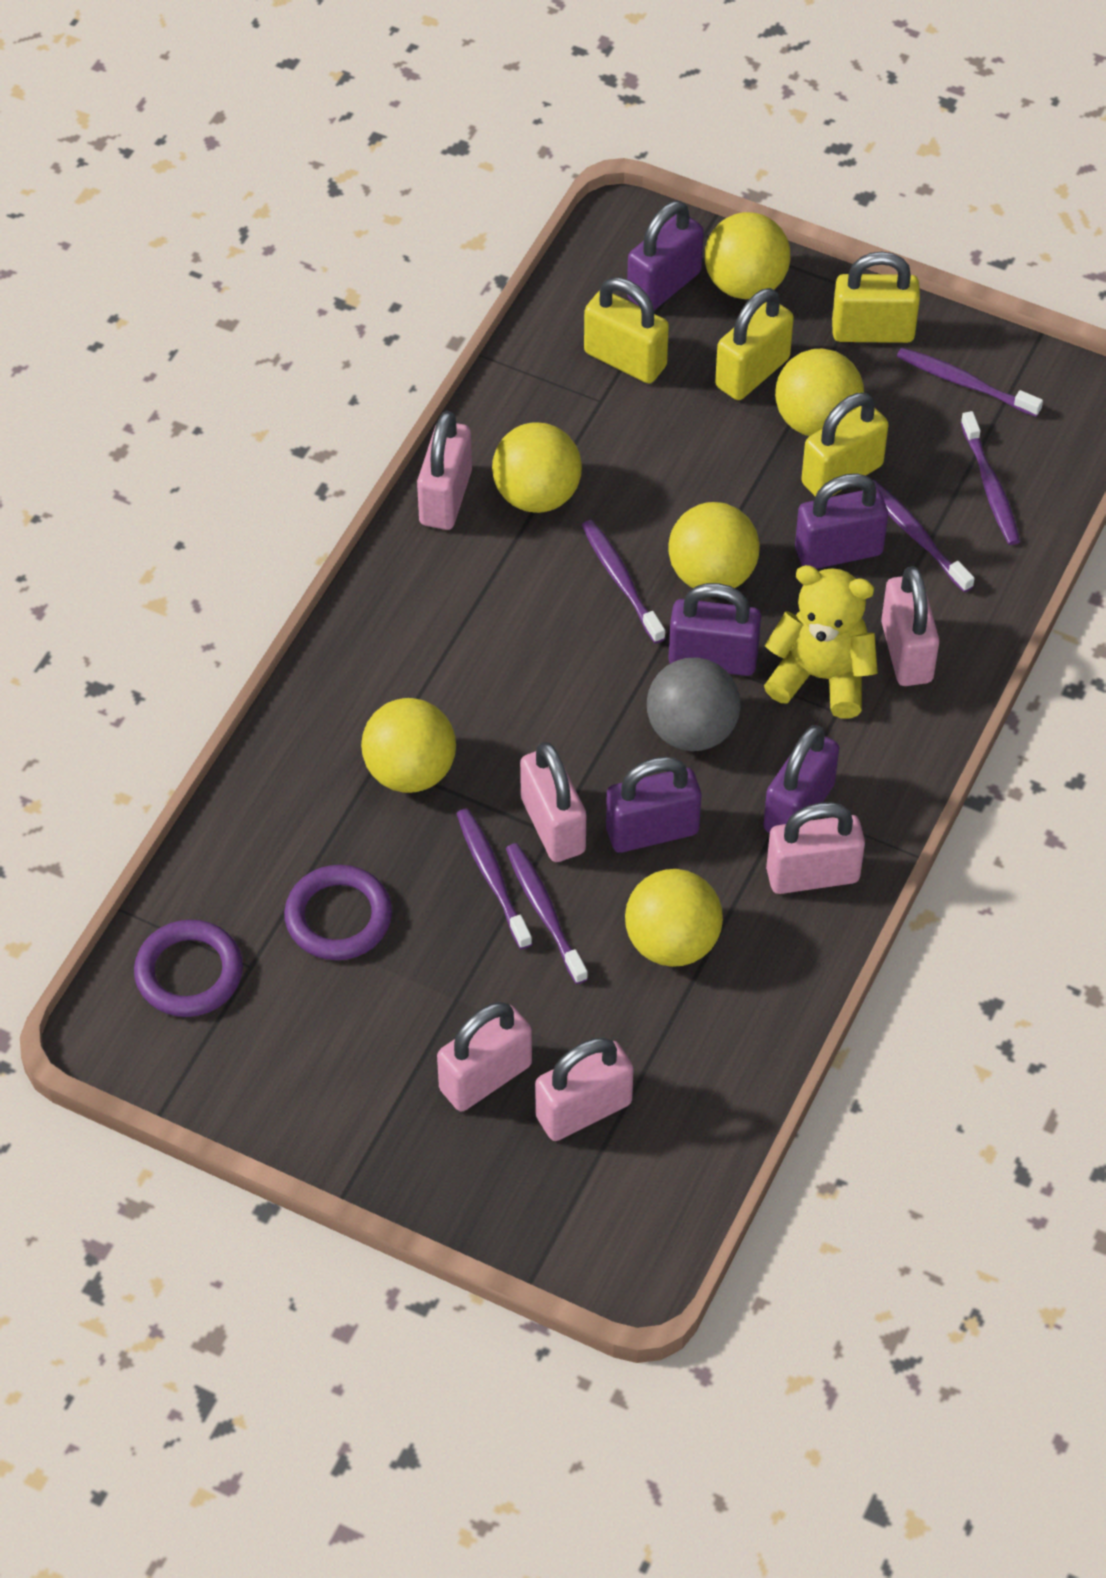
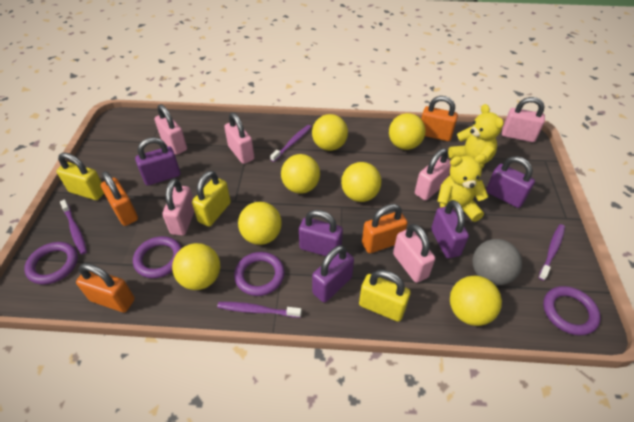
orange padlock: none = 0 -> [76,263,135,312] [101,171,138,226] [362,204,408,253] [421,96,458,141] = 4
purple ring: [134,920,243,1017] [284,865,392,960] = 2 -> [24,242,78,285] [133,236,182,278] [234,252,285,296] [543,286,601,336] = 4
purple toothbrush: [456,808,532,949] [506,843,588,984] [582,520,665,644] [873,480,975,593] [897,348,1043,417] [961,411,1020,545] = 6 -> [60,200,87,255] [217,302,302,318] [270,125,311,162] [538,224,565,281] = 4
yellow ball: [361,698,456,793] [492,422,582,513] [625,869,723,967] [668,502,760,588] [705,212,790,299] [775,349,864,436] = 6 -> [172,243,220,290] [238,202,282,245] [281,154,320,193] [312,114,348,151] [341,162,381,202] [389,113,426,150] [450,276,502,326] = 7
yellow padlock: [584,277,669,383] [715,288,794,400] [801,393,889,497] [832,252,920,343] = 4 -> [56,153,104,200] [192,171,231,226] [359,270,410,322] = 3
yellow teddy bear: [764,565,878,719] = 1 -> [437,154,489,222] [448,104,504,168] = 2

